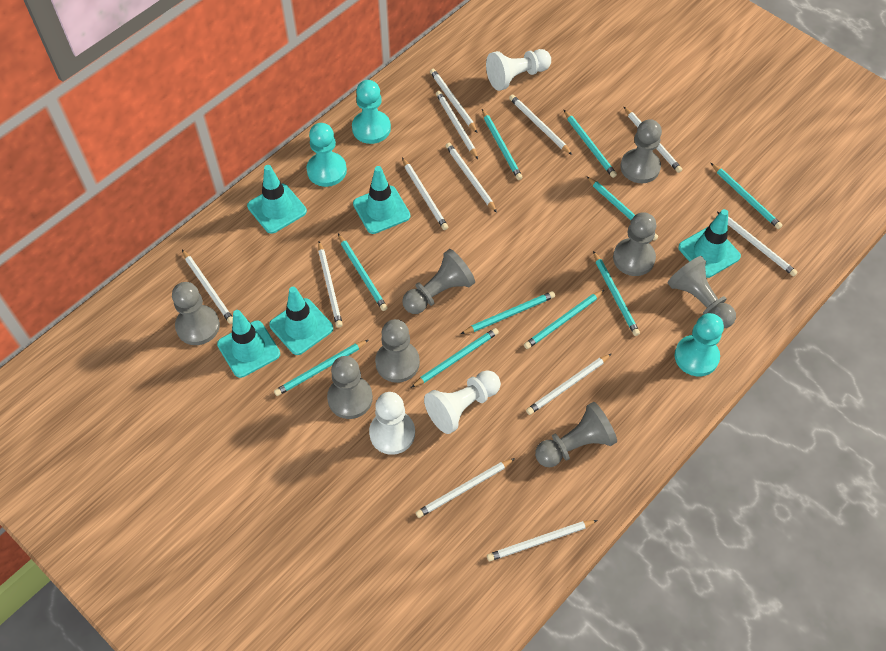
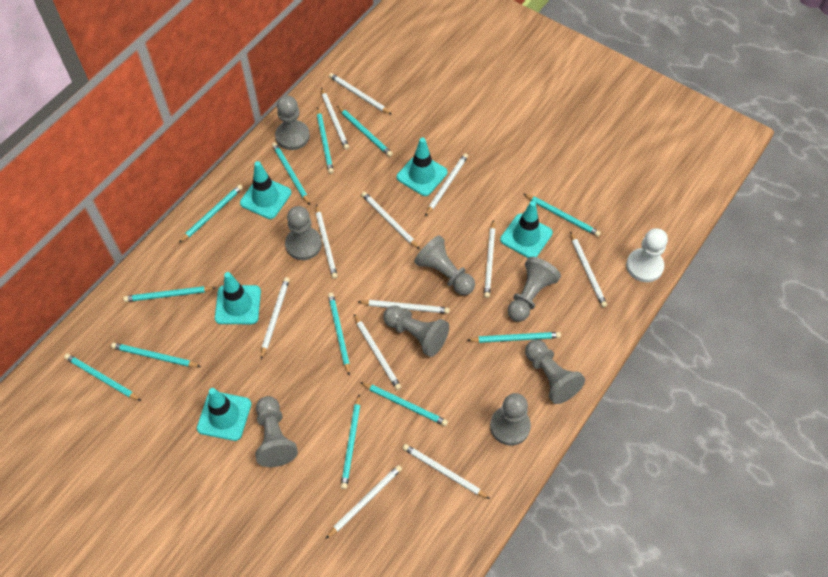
turquoise pawn: [306,123,347,187] [352,80,391,144] [675,313,724,376] = 3 -> none = 0
turquoise pencil: [274,340,368,396] [338,234,388,311] [411,328,499,388] [461,291,555,334] [482,109,523,180] [524,290,604,349] [564,110,617,178] [587,177,658,241] [593,251,640,336] [711,163,782,229] = 10 -> [64,354,141,401] [111,343,201,367] [123,286,215,302] [179,184,243,243] [272,142,310,205] [317,107,334,174] [328,293,350,376] [337,106,393,157] [341,395,360,489] [360,382,448,426] [467,332,561,343] [524,194,601,237] = 12
white pawn: [369,392,415,455] [424,370,501,434] [486,49,551,91] = 3 -> [626,228,668,282] = 1

